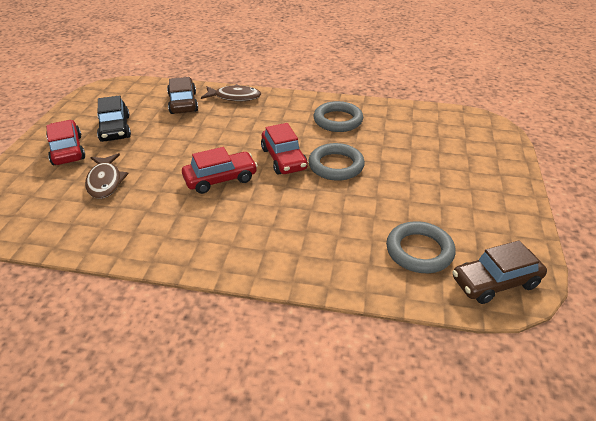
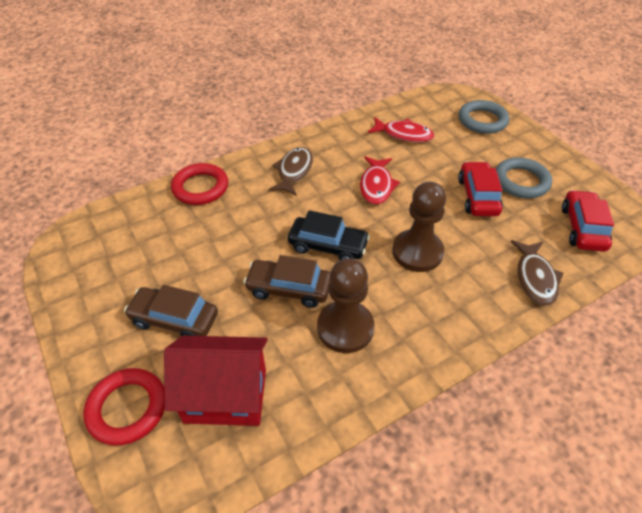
brown pawn: none = 0 -> [317,258,375,353] [392,182,446,272] = 2
grey ring: [308,143,365,181] [313,101,363,132] [386,221,456,273] = 3 -> [459,100,509,134] [496,157,552,198] = 2
red car: [46,120,85,165] [182,147,258,194] [261,123,308,174] = 3 -> [458,161,503,216] [562,190,614,252] = 2
red fish: none = 0 -> [360,156,400,205] [368,117,434,142] = 2
red house: none = 0 -> [164,335,268,426] = 1
red ring: none = 0 -> [84,368,165,446] [171,163,228,205] = 2

